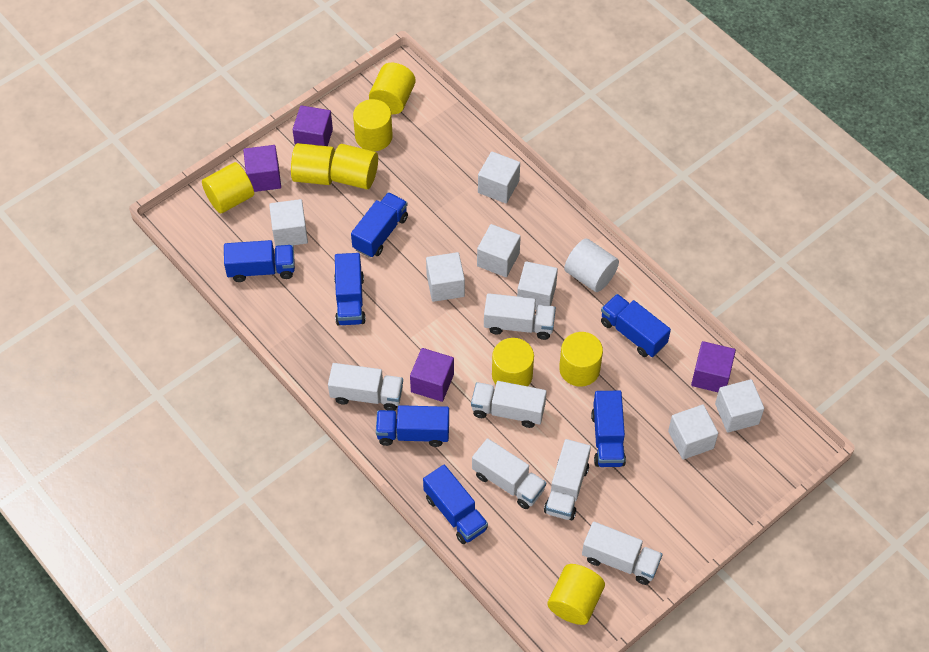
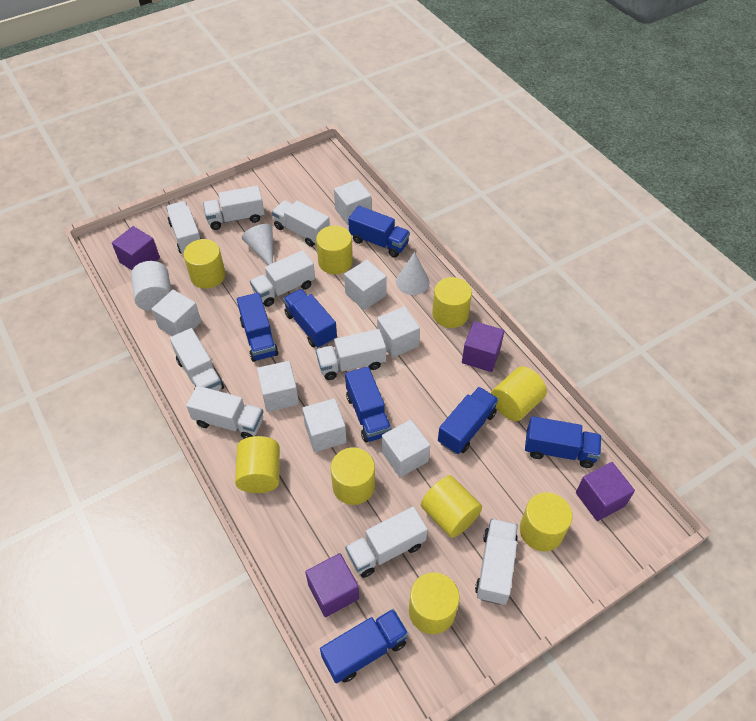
white cone: none = 0 -> [242,224,273,265] [396,252,430,295] = 2
white truck: [328,363,403,411] [471,381,547,428] [472,438,546,509] [484,293,556,340] [544,439,591,520] [582,522,663,585] = 6 -> [166,201,201,254] [170,328,224,391] [186,386,263,439] [203,186,265,230] [250,250,315,307] [272,200,330,247] [316,329,386,380] [345,506,428,578] [475,519,518,605] = 9
yellow cylinder: [202,162,254,213] [291,143,335,185] [330,144,378,189] [353,99,393,151] [369,63,416,114] [492,338,534,386] [547,564,605,625] [559,332,603,387] = 8 -> [183,239,225,289] [235,436,280,493] [316,226,353,274] [331,447,375,505] [409,572,459,634] [421,475,482,538] [432,277,472,328] [491,366,547,421] [520,492,572,551] = 9

